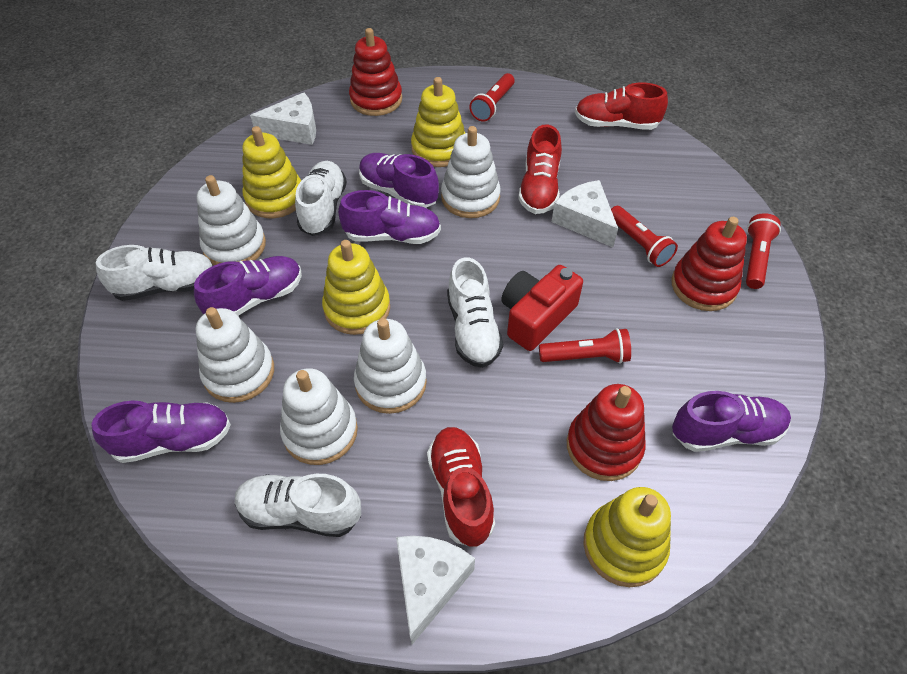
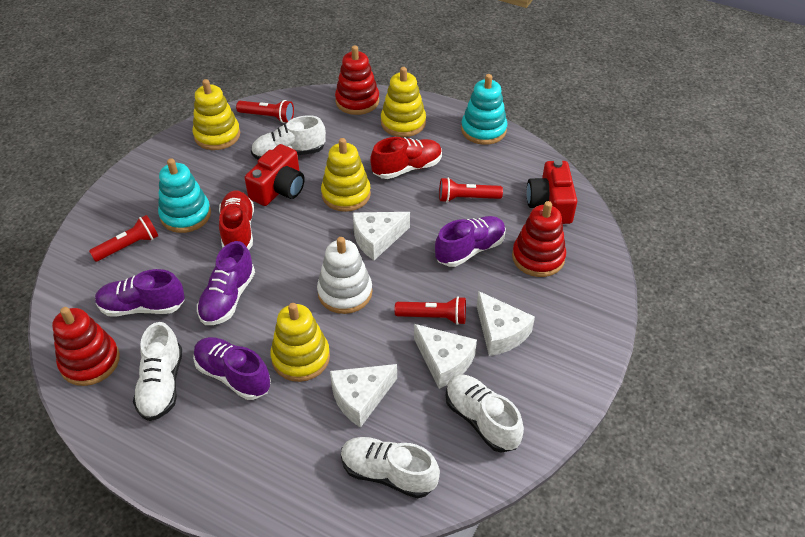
purple shoe: [91,400,231,463] [194,256,302,316] [338,190,441,244] [359,153,439,208] [672,391,791,452] = 5 -> [95,269,185,316] [193,337,271,400] [197,241,255,325] [435,216,506,267] = 4
red camera: [501,265,583,351] = 1 -> [245,144,305,206] [527,159,577,224] = 2
red shoe: [427,427,495,547] [518,124,562,214] [575,82,668,130] = 3 -> [219,190,254,250] [370,137,442,179] = 2
turquoise stacking toy: none = 0 -> [158,158,211,233] [461,74,507,145] = 2
white cheese: [250,93,316,145] [396,536,475,645] [552,180,618,247] = 3 -> [330,364,397,428] [353,212,410,260] [414,324,477,389] [477,291,535,356] = 4
white stacking toy: [196,307,274,403] [197,175,266,265] [280,368,358,465] [354,318,427,414] [441,126,501,218] = 5 -> [317,237,372,314] = 1

